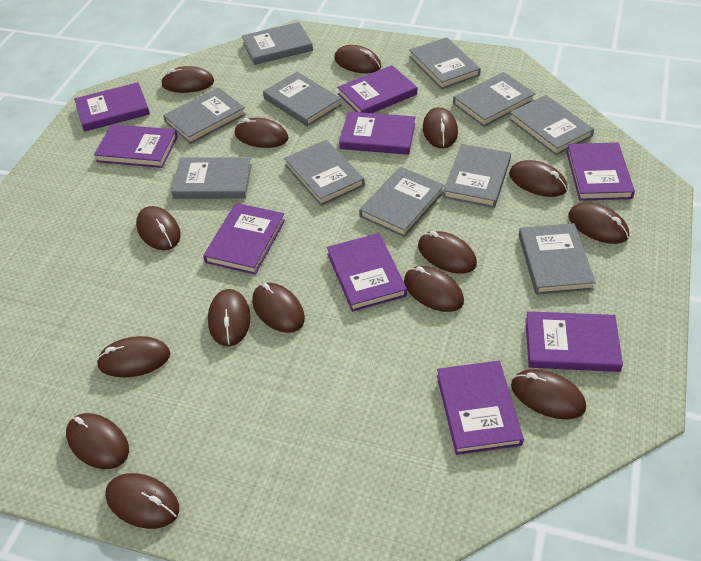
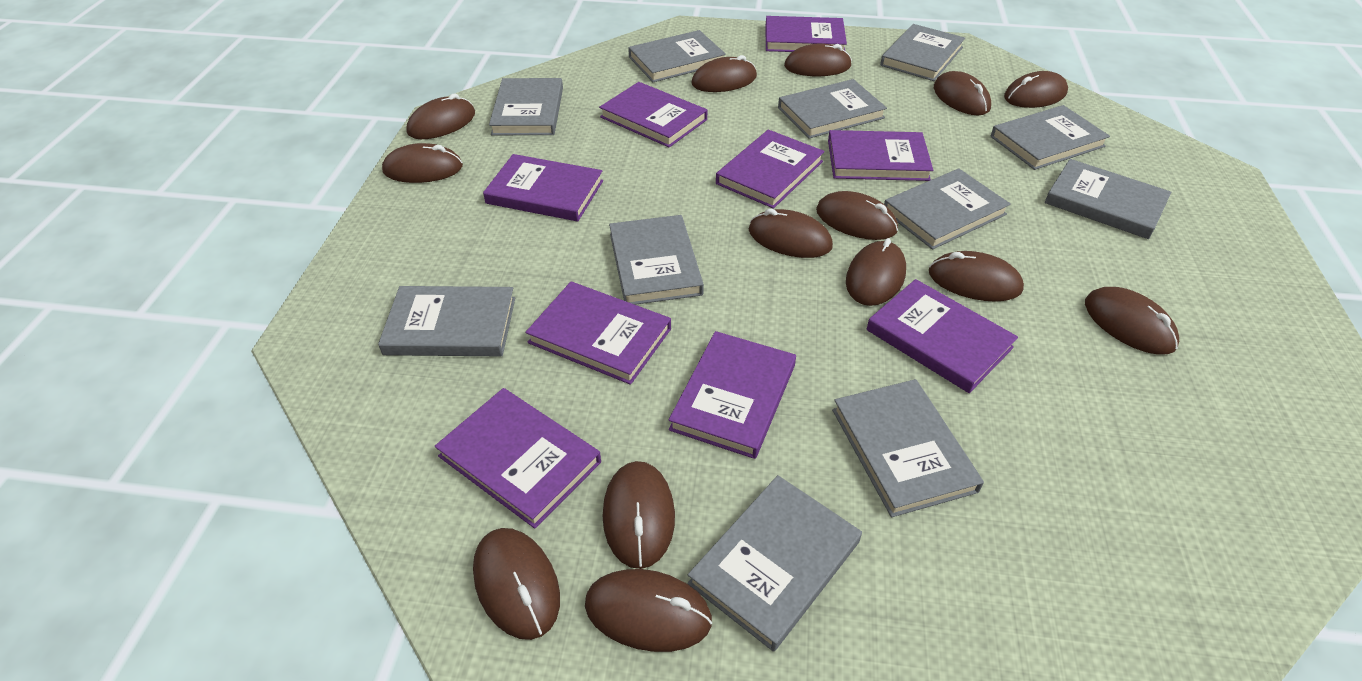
brown mouse: [66,413,129,469] [96,336,170,377] [105,473,179,529] [136,206,181,250] [161,66,214,93] [208,289,251,347] [235,118,289,148] [252,283,305,333] [334,45,381,74] [404,266,464,312] [418,231,477,274] [423,107,458,148] [509,160,567,197] [511,369,586,419] [568,203,629,244] = 15 -> [382,143,463,183] [406,93,475,139] [473,528,560,640] [585,569,712,652] [603,461,675,569] [691,55,757,92] [749,209,833,258] [784,44,852,76] [816,191,898,240] [846,238,906,306] [929,251,1024,302] [934,71,991,116] [1004,71,1068,108] [1085,287,1179,355] = 14

